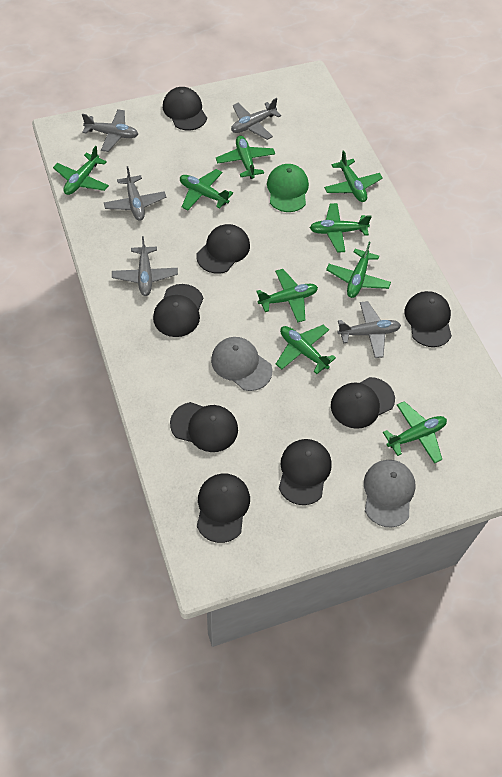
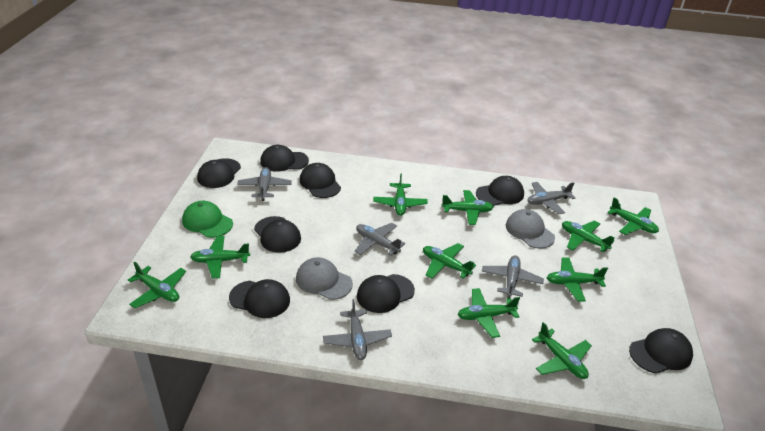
green plane: [53,146,109,195] [180,169,233,210] [216,136,275,179] [256,269,318,323] [276,325,336,374] [310,203,372,253] [324,150,383,202] [326,241,391,298] [383,401,447,464] = 9 -> [128,261,186,308] [190,236,250,278] [373,173,428,216] [423,243,476,279] [441,190,494,225] [458,288,520,338] [532,322,592,379] [547,257,608,302] [562,220,615,253] [607,198,659,235] = 10

